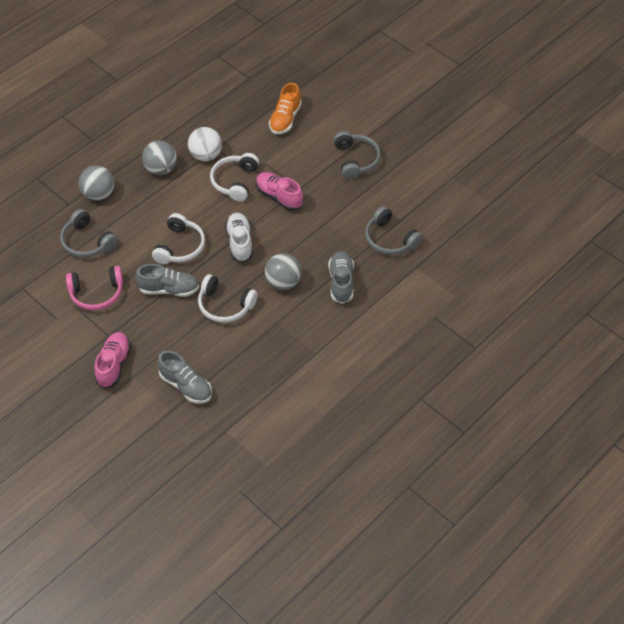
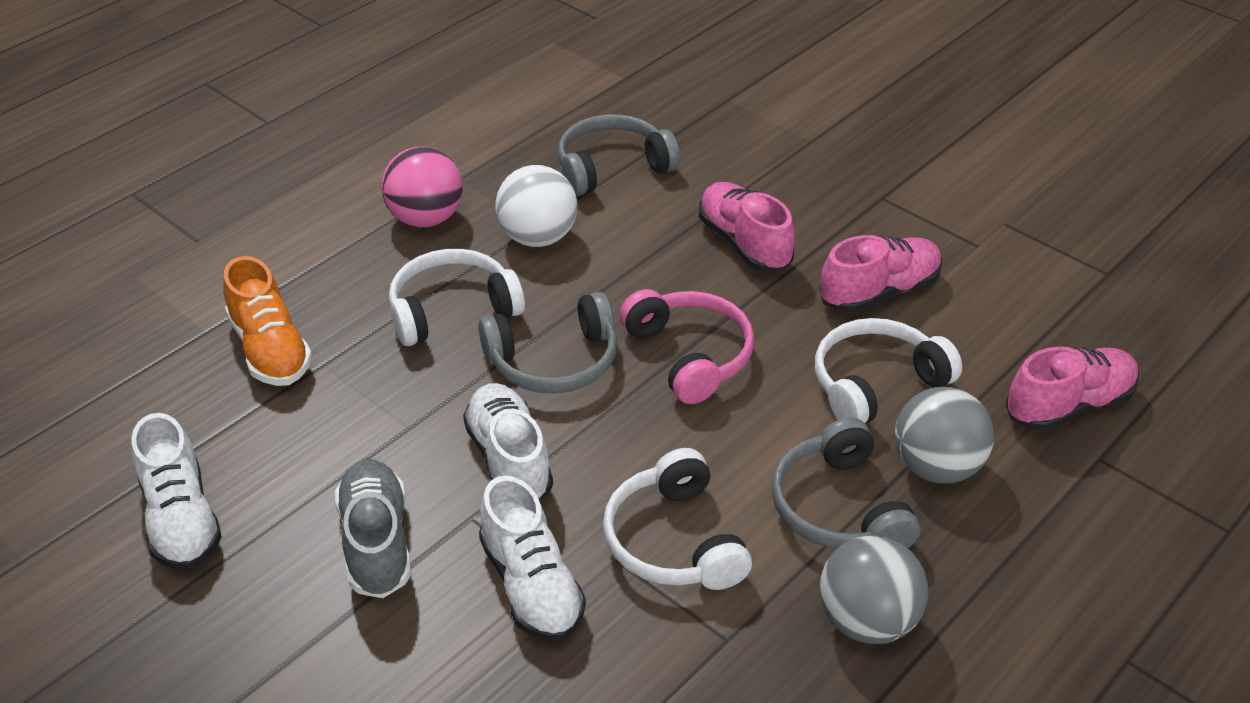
grey ball: [79,166,114,201] [142,141,177,175] [265,253,302,290] = 3 -> [819,535,928,644] [895,387,994,484] = 2
grey shoe: [135,264,199,297] [158,351,212,404] [328,251,354,304] = 3 -> [335,459,411,598] = 1
pink ball: none = 0 -> [381,147,463,227] = 1
pink shoe: [94,332,131,389] [256,172,303,211] = 2 -> [699,182,795,272] [820,235,942,313] [1006,347,1139,431] = 3
white shoe: [225,213,253,262] = 1 -> [131,413,222,570] [463,383,553,501] [479,475,586,641] = 3

